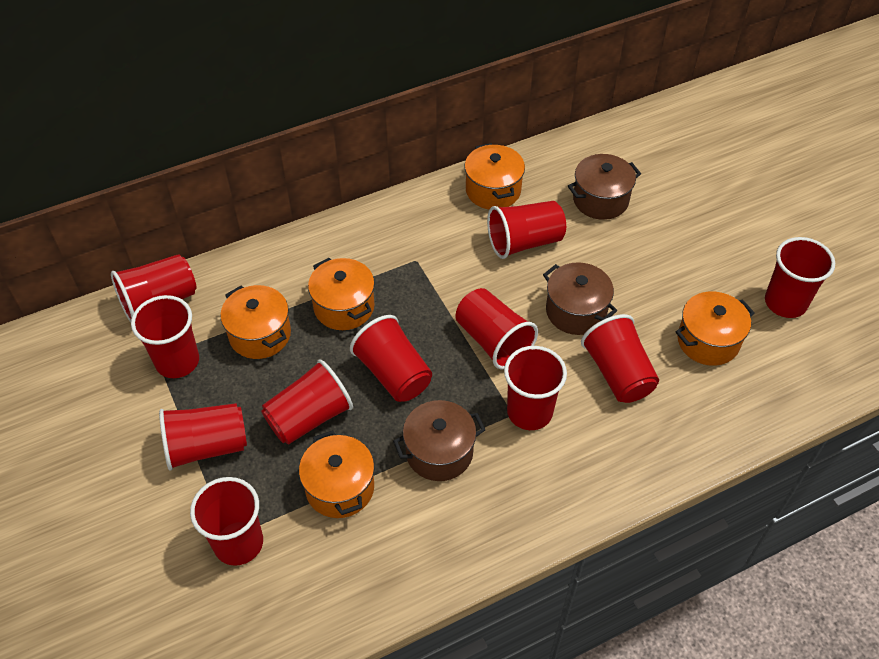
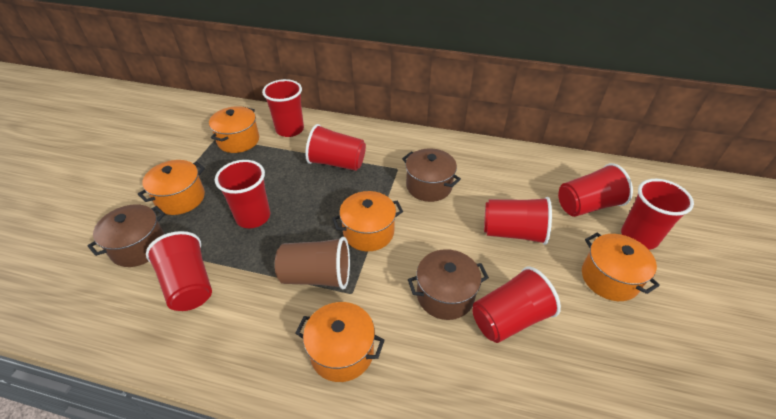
brown cup: none = 0 -> [275,237,350,289] = 1
red cup: [111,254,196,322] [131,295,199,378] [159,403,247,471] [190,477,263,566] [261,359,353,445] [350,315,432,402] [455,288,538,369] [487,201,566,259] [504,346,567,430] [581,314,659,403] [765,237,835,318] = 11 -> [146,231,212,311] [215,160,270,228] [262,79,304,137] [305,124,366,171] [472,267,561,343] [484,197,552,245] [558,163,633,217] [621,179,694,250] = 8

